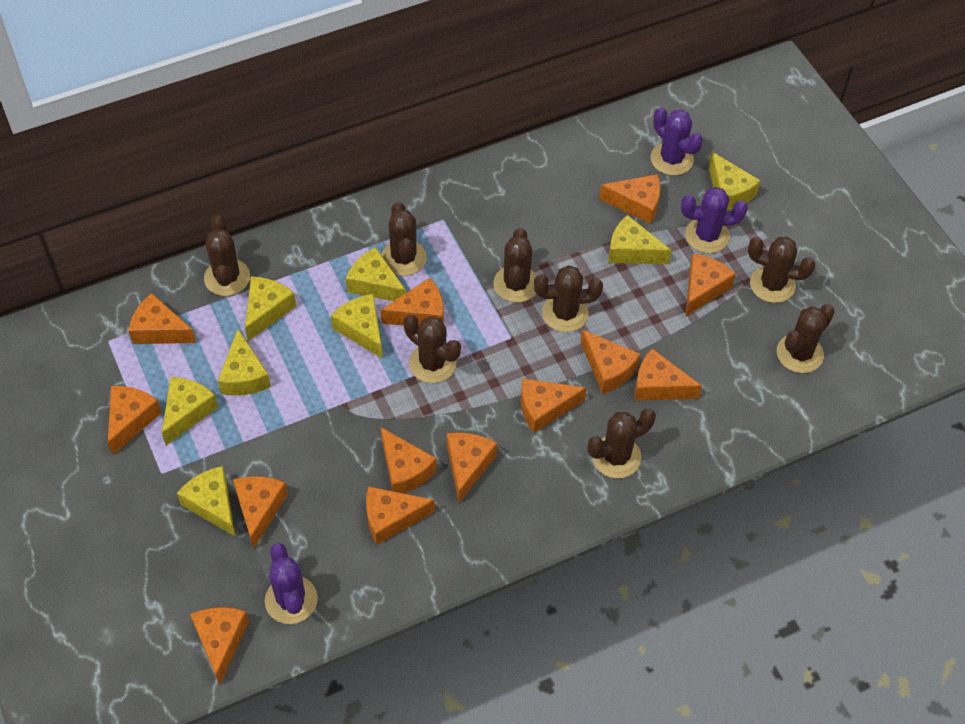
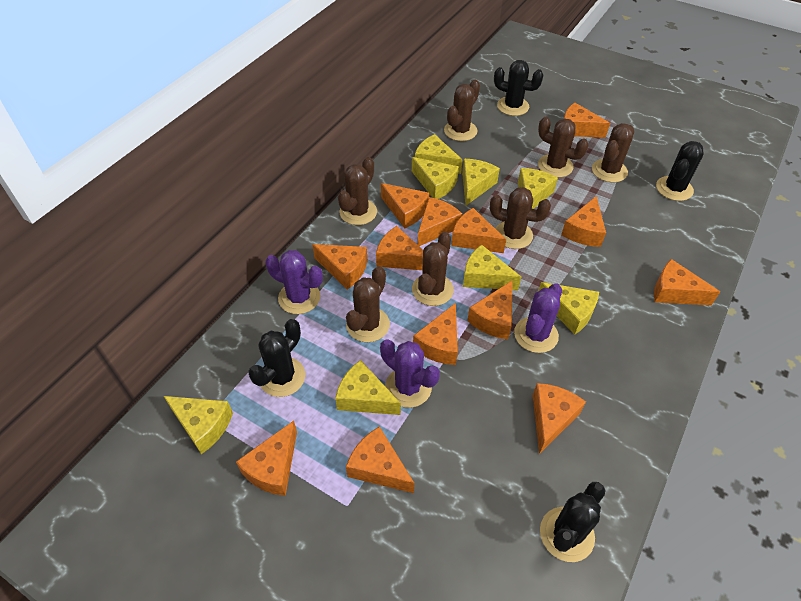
black cactus: none = 0 -> [248,319,305,397] [494,60,543,116] [540,482,605,562] [656,141,704,201] = 4
brown cactus: [204,215,250,296] [382,202,427,276] [404,315,461,383] [493,228,537,303] [534,265,603,332] [587,408,656,478] [748,237,815,303] [777,304,835,373] = 8 -> [338,157,377,225] [346,266,390,342] [412,232,454,306] [444,80,480,141] [490,187,551,249] [538,117,589,178] [592,123,634,182] = 7

